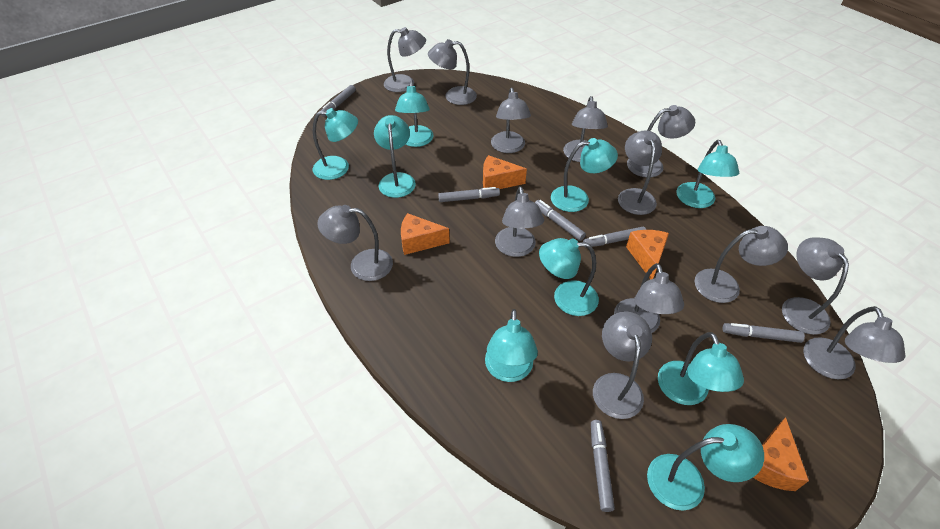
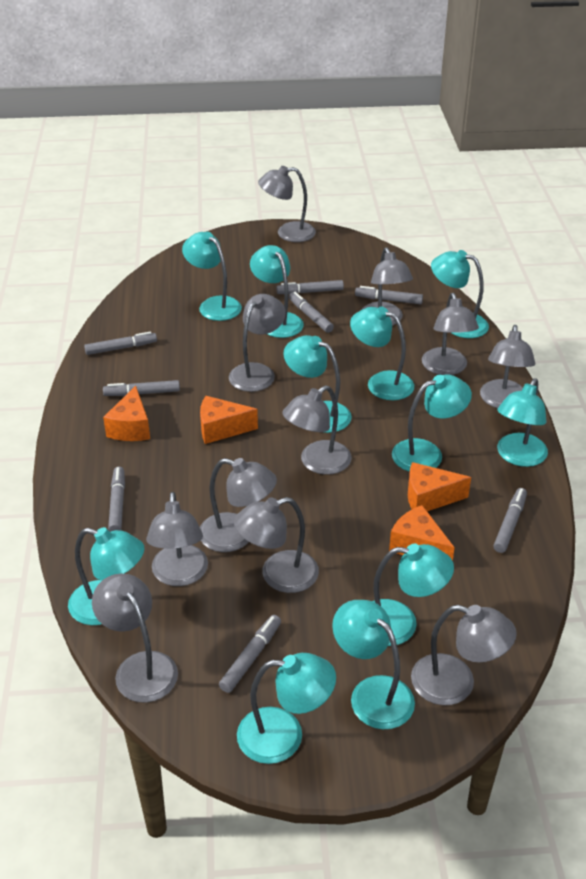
grey lamp: [317,205,393,281] [384,27,426,92] [428,39,477,105] [491,88,531,153] [495,186,544,257] [563,96,608,162] [593,311,652,419] [614,263,684,333] [618,130,662,215] [627,105,695,178] [695,226,788,303] [782,237,849,335] [803,306,905,379] = 13 -> [92,574,178,703] [146,492,208,586] [200,458,277,552] [229,294,286,392] [234,497,319,593] [258,166,316,242] [282,386,352,475] [361,247,413,326] [411,605,517,705] [422,293,479,375] [480,325,535,408] = 11
grey marker: [321,85,356,117] [438,187,500,202] [535,200,586,241] [583,227,646,247] [591,420,615,512] [722,323,805,343] = 6 -> [84,331,157,355] [103,380,180,396] [108,467,125,532] [219,615,281,693] [276,280,344,294] [289,292,334,333] [355,286,423,304] [493,488,527,553] = 8
turquoise lamp: [313,108,358,180] [374,115,416,198] [395,82,434,147] [485,309,538,382] [539,238,599,316] [551,138,618,212] [647,424,764,511] [658,332,744,405] [676,140,739,208] = 9 -> [68,527,145,625] [182,232,242,321] [237,653,336,764] [250,245,304,338] [283,335,352,433] [332,600,415,729] [350,306,414,400] [373,544,454,646] [392,375,472,472] [431,250,489,338] [497,379,548,467] = 11

